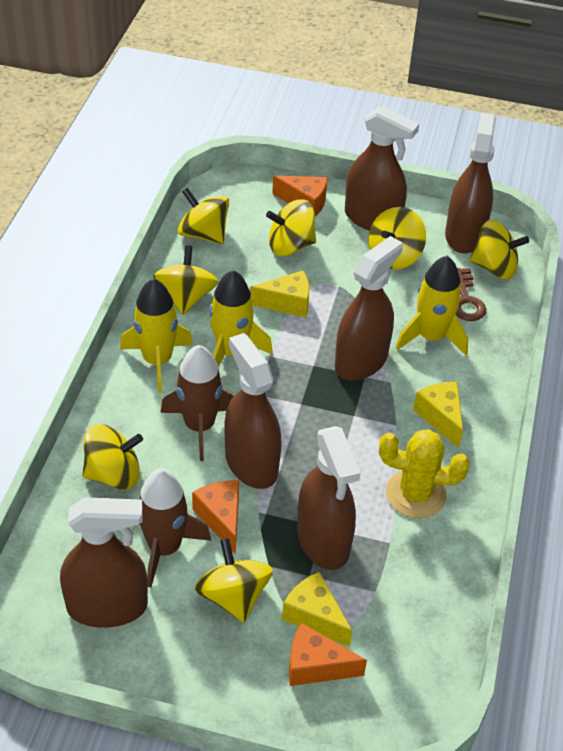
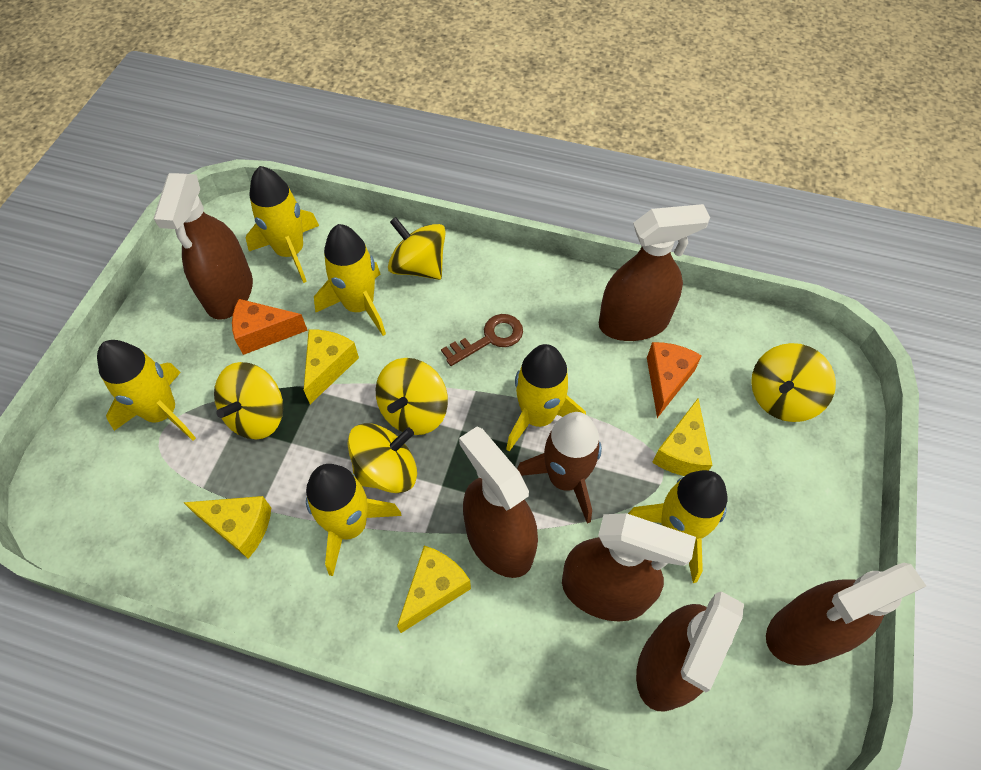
brown rocket: [140,469,211,588] [161,345,234,461] = 2 -> [517,412,602,523] = 1
orange cheese: [192,480,239,554] [272,176,327,217] [289,623,367,686] = 3 -> [232,299,308,355] [647,342,702,418] = 2
yellow cactus: [379,429,470,518] = 1 -> none = 0
yellow cheese: [250,270,309,318] [282,572,352,647] [413,382,463,448] = 3 -> [183,496,271,559] [304,329,359,404] [397,545,471,633] [652,398,712,476] = 4
yellow rocket: [120,278,193,393] [209,270,273,367] [396,256,468,355] = 3 -> [97,340,196,441] [246,166,319,283] [306,464,402,576] [314,224,386,336] [506,344,586,451] [628,470,728,583] = 6
yellow spinning top: [82,424,143,490] [153,245,218,315] [178,188,229,244] [194,538,273,623] [266,199,316,256] [368,207,426,269] [470,220,529,280] = 7 -> [214,362,283,440] [347,423,417,493] [376,358,448,435] [388,217,446,280] [751,343,836,422] = 5

